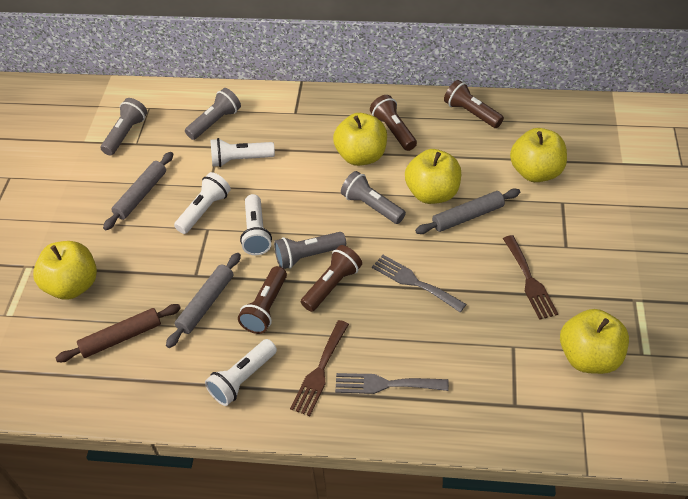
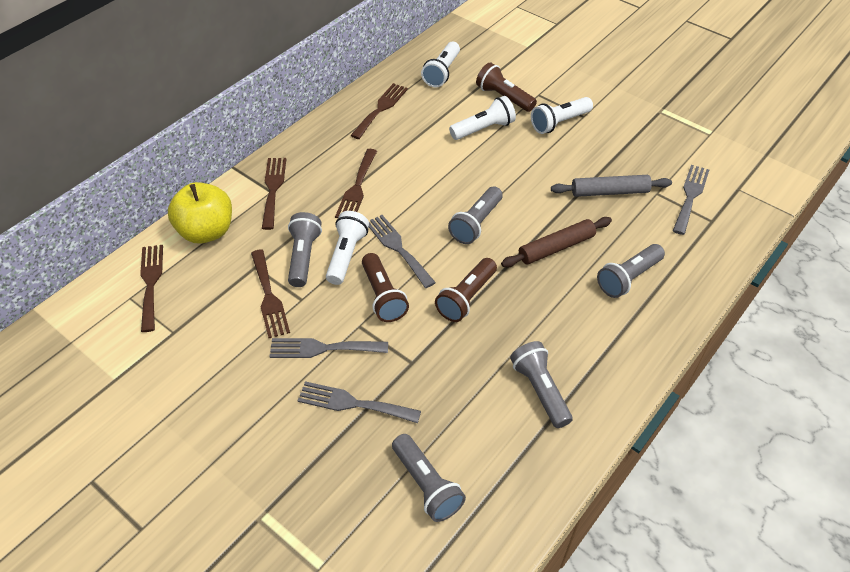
brown flashlight: [238,266,287,334] [301,245,362,312] [370,95,417,151] [444,80,504,128] = 4 -> [362,253,409,322] [435,258,497,322] [476,63,537,112] = 3
brown fork: [290,320,349,416] [503,235,558,320] = 2 -> [140,245,163,332] [251,249,290,338] [262,158,286,230] [335,149,377,218] [350,83,408,139] = 5
grey flashlight: [101,98,147,155] [185,88,241,140] [274,232,346,269] [341,171,406,224] = 4 -> [288,212,322,287] [392,434,466,522] [448,186,503,244] [510,341,573,428] [597,244,665,298] = 5
grey fork: [335,373,449,394] [372,255,466,312] = 2 -> [269,338,388,358] [297,381,421,423] [369,215,436,288] [673,165,709,235] = 4
grey rolling pin: [103,152,173,230] [166,253,241,348] [415,189,520,234] = 3 -> [551,175,672,197] = 1
yellow apple: [33,241,97,300] [333,113,387,166] [405,149,461,204] [510,128,567,182] [560,309,629,374] = 5 -> [168,182,232,243] = 1

